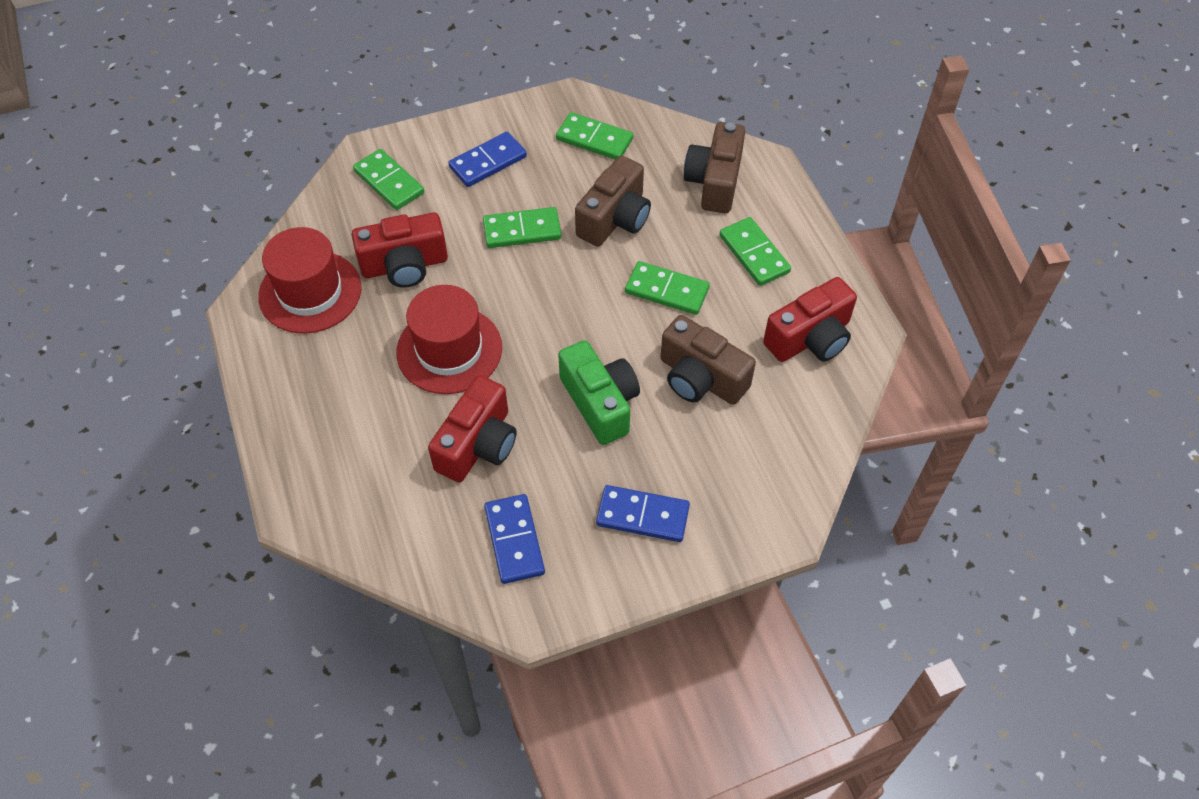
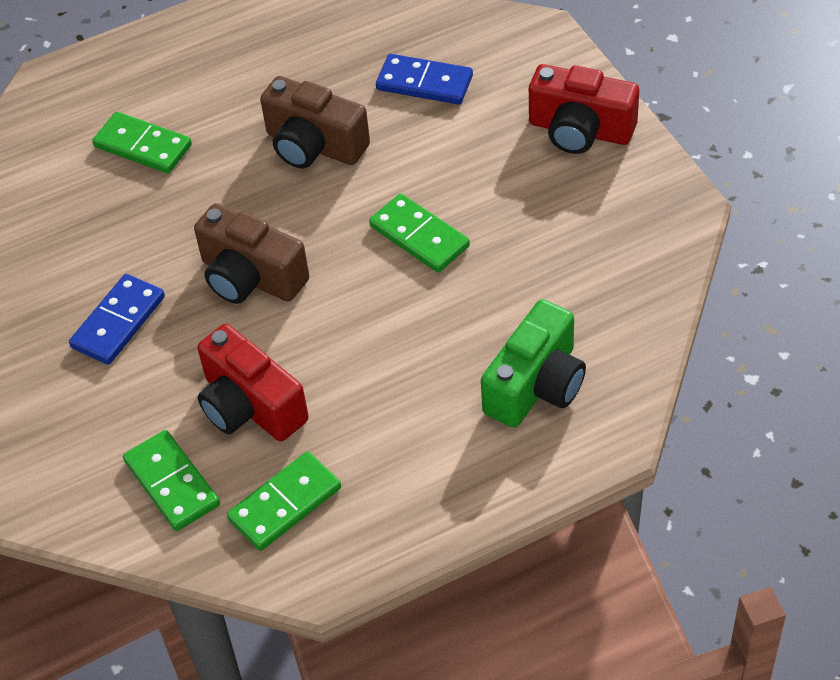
blue domino: [449,132,527,187] [484,494,545,584] [596,485,690,542] = 3 -> [69,274,165,365] [376,54,473,105] = 2
brown camera: [575,155,651,246] [661,315,756,405] [684,122,745,213] = 3 -> [194,203,309,304] [260,76,370,169] = 2
green domino: [353,149,424,210] [483,207,561,248] [556,112,633,160] [625,261,710,315] [719,217,791,286] = 5 -> [92,112,192,173] [123,430,220,531] [227,451,341,551] [369,194,470,272] = 4
red camera: [352,213,448,288] [428,375,517,482] [763,277,857,362] = 3 -> [198,324,309,441] [529,64,639,154] = 2
red hat: [258,227,362,334] [396,285,502,394] = 2 -> none = 0

